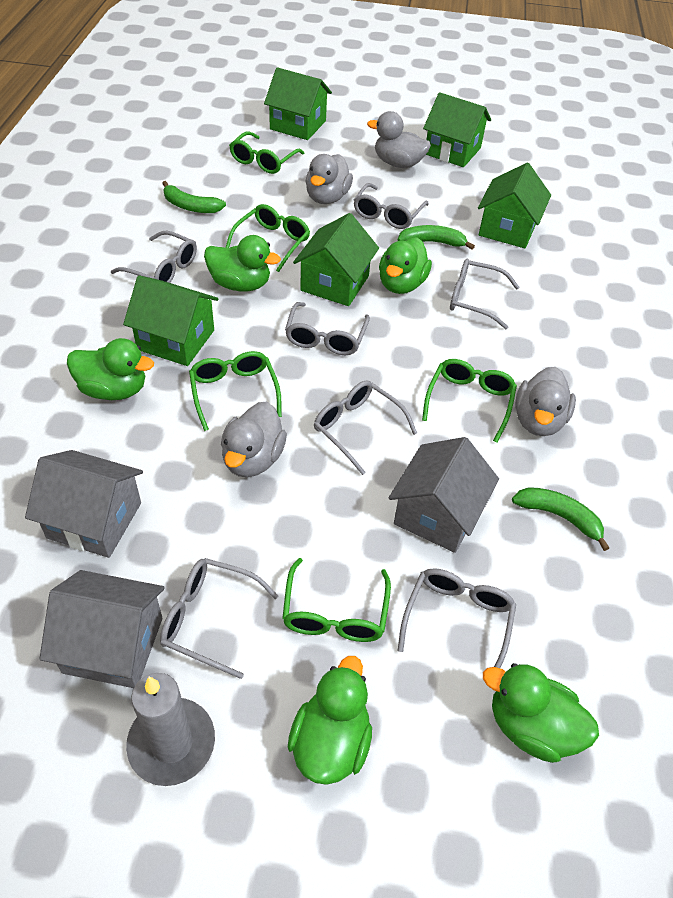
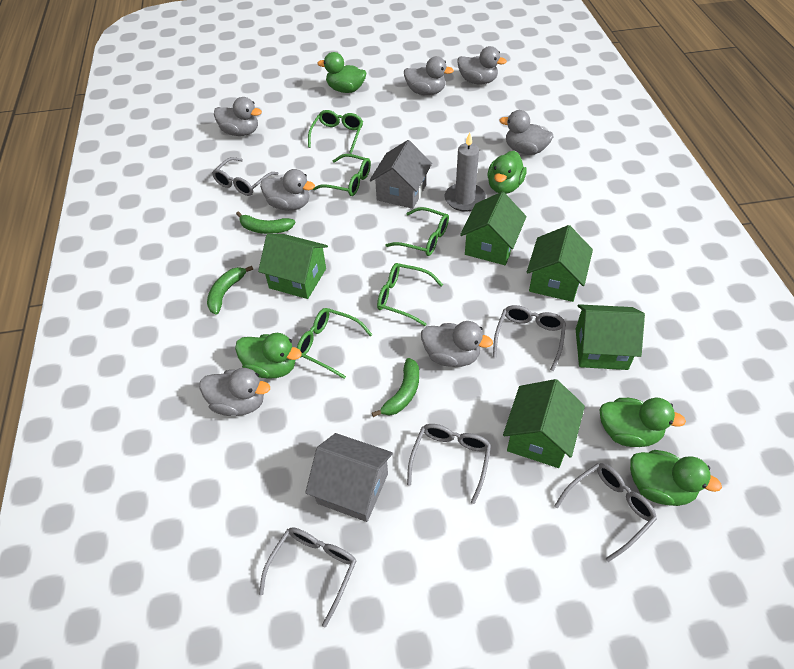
grey duck: [221,401,287,477] [306,154,353,204] [367,111,431,168] [515,367,576,436] = 4 -> [199,368,270,416] [214,97,262,136] [260,169,315,211] [404,56,454,95] [421,321,493,367] [457,46,507,84] [499,110,554,155] = 7
grey glasses: [111,231,197,283] [160,558,278,679] [285,302,370,355] [314,380,417,475] [354,183,429,229] [397,568,516,668] [450,258,519,329] = 7 -> [212,157,278,196] [259,527,356,627] [407,424,491,504] [493,305,566,371] [554,463,657,562] = 5
grey house: [25,450,143,558] [39,570,165,688] [389,437,499,553] = 3 -> [305,433,393,522] [370,140,432,209] = 2

